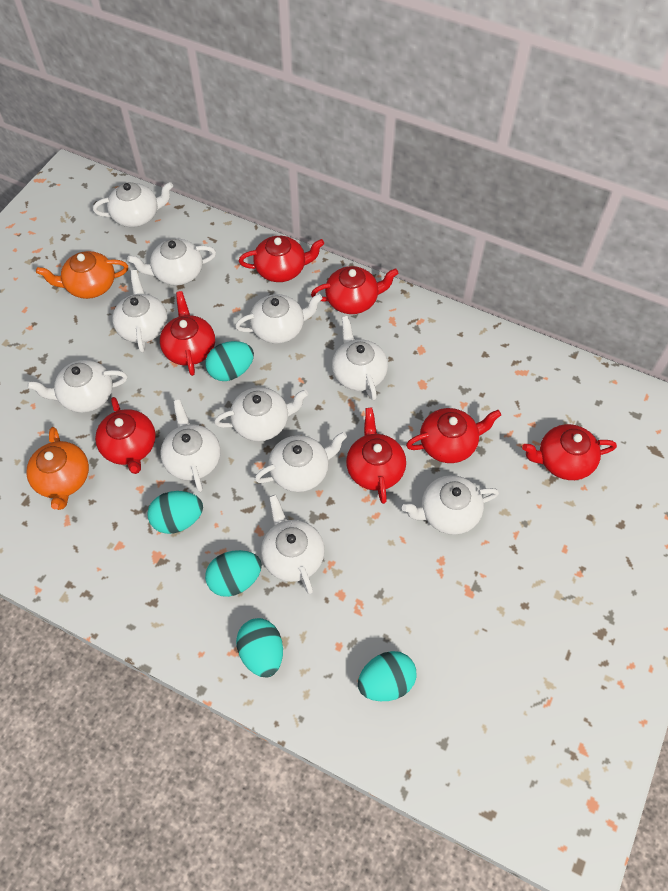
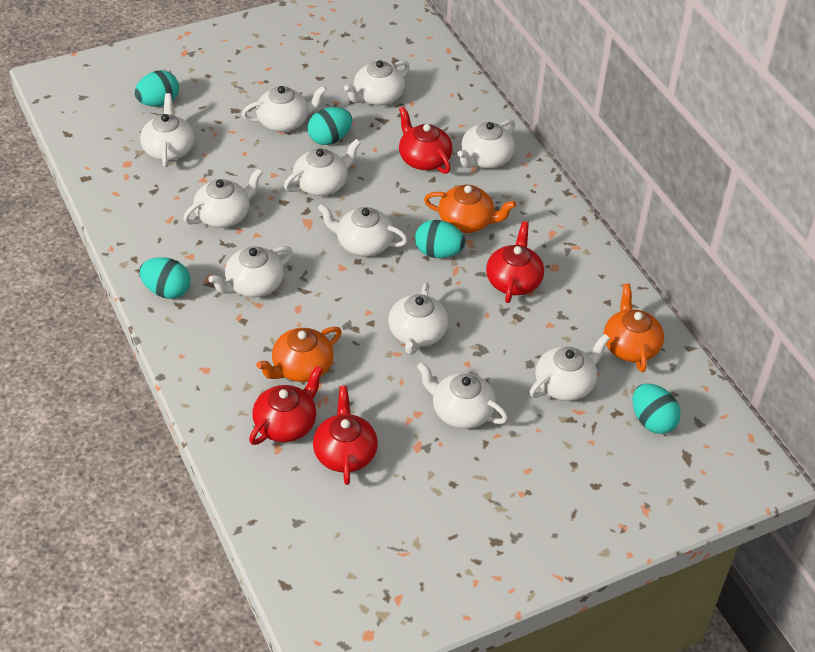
orange teapot: [26,427,89,510] [36,251,128,299] = 2 -> [256,326,342,382] [424,185,516,233] [604,284,664,372] = 3
red teapot: [95,397,156,474] [160,291,215,376] [239,236,324,282] [311,266,399,314] [346,408,406,504] [406,408,501,463] [522,424,617,480] = 7 -> [249,366,323,445] [313,386,378,485] [399,107,453,174] [486,221,544,303] = 4

